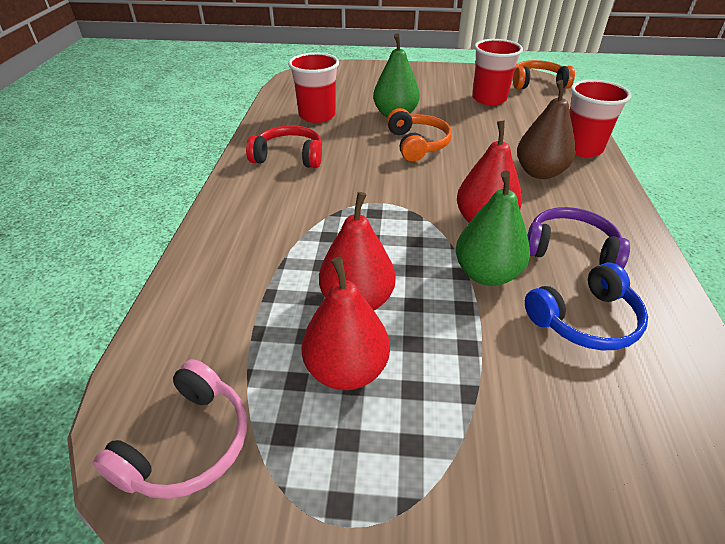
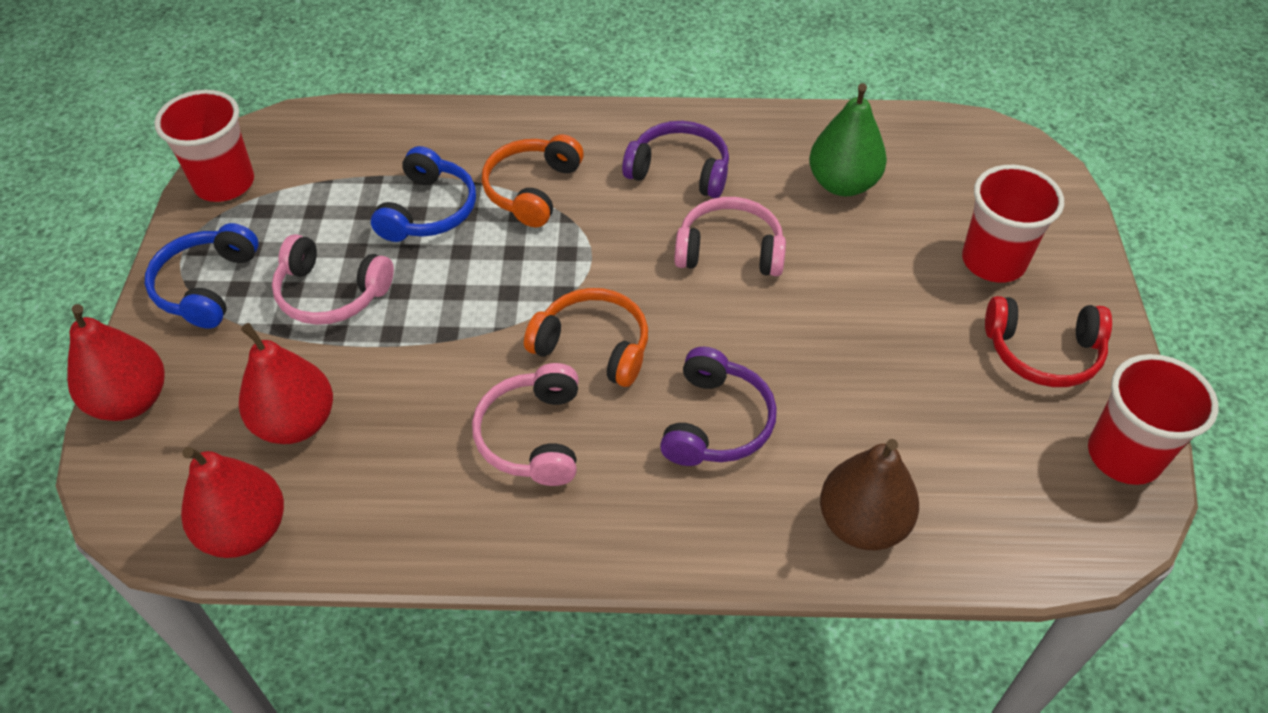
blue headphones: [525,263,648,350] = 1 -> [145,223,259,329] [371,146,476,242] = 2
green pear: [373,33,420,117] [456,171,530,286] = 2 -> [809,83,887,196] = 1
pink headphones: [93,359,247,499] = 1 -> [272,234,394,325] [472,363,578,486] [674,197,786,276] = 3
purple headphones: [527,207,630,269] = 1 -> [622,121,729,198] [660,347,777,466] = 2

